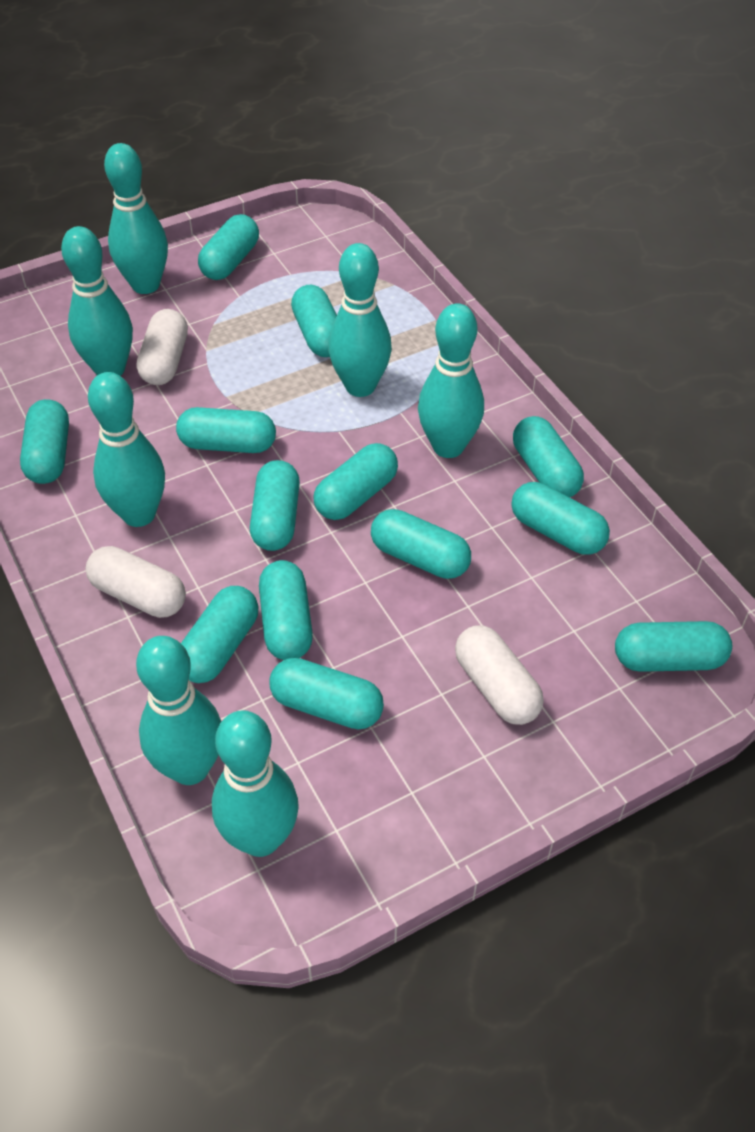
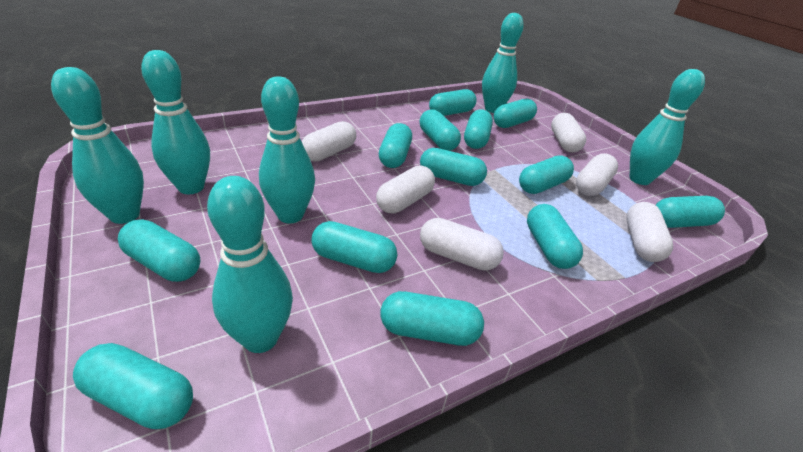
turquoise bowling pin: [61,226,133,376] [88,372,165,527] [104,143,168,294] [136,636,221,785] [212,710,299,857] [328,243,392,397] [418,303,484,458] = 7 -> [51,67,144,224] [141,50,210,194] [207,176,293,353] [259,76,315,223] [482,13,524,113] [629,69,705,185] = 6
white capsule: [86,546,186,618] [137,309,188,385] [455,625,544,725] = 3 -> [302,121,356,162] [376,166,435,213] [420,218,504,271] [551,113,587,152] [576,153,618,196] [626,202,673,262] = 6

